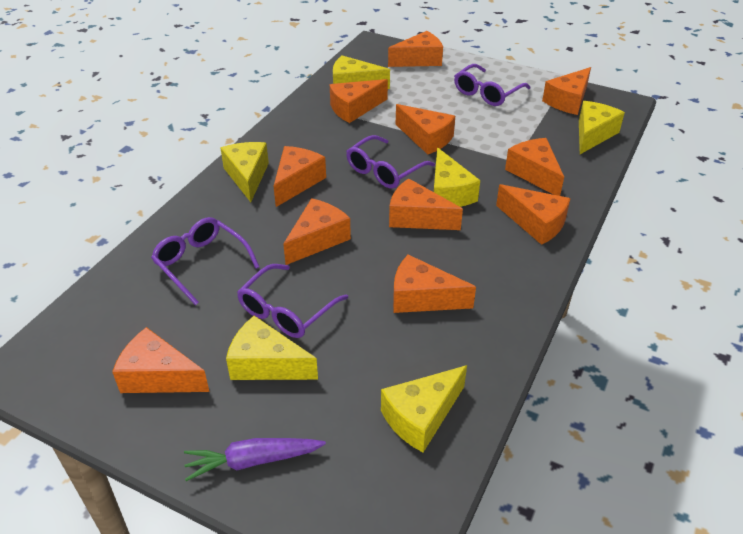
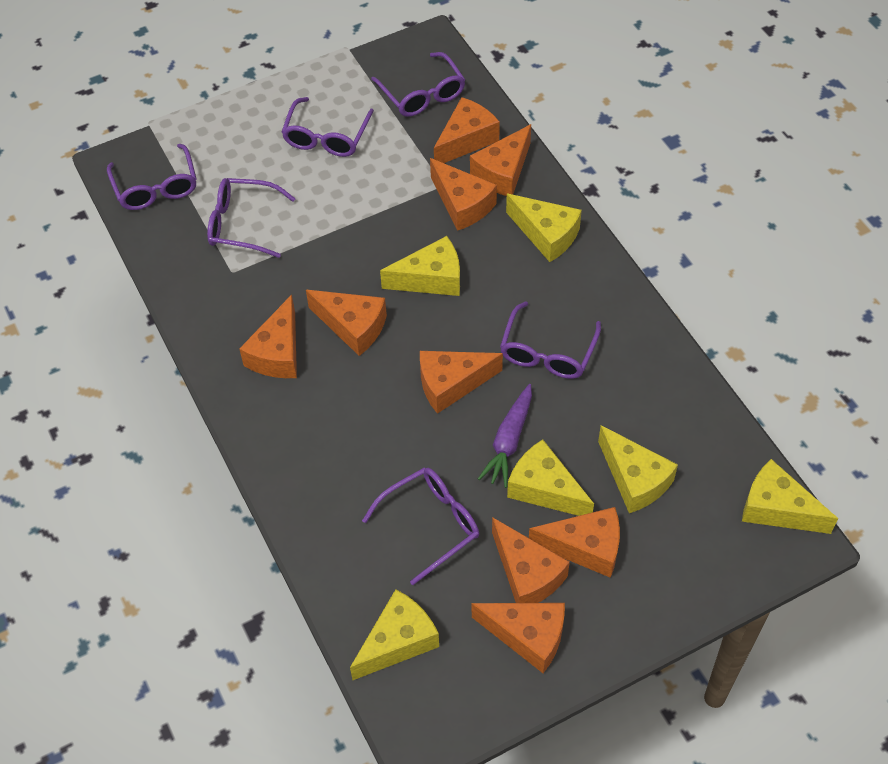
orange cheese: [112,327,210,393] [274,146,326,207] [283,198,351,265] [330,79,388,123] [388,31,443,67] [389,178,463,230] [393,255,476,313] [396,104,455,155] [496,184,571,245] [505,138,564,196] [542,67,591,115] = 11 -> [239,295,297,378] [306,290,387,356] [420,351,503,414] [430,158,497,231] [434,97,500,163] [470,124,531,196] [472,603,565,673] [492,517,570,603] [529,507,620,578] = 9
purple glasses: [151,217,259,305] [237,264,348,338] [346,135,435,189] [454,64,530,106] = 4 -> [107,144,197,210] [207,178,296,258] [281,97,374,157] [362,468,479,585] [371,52,465,117] [500,301,601,379] = 6

